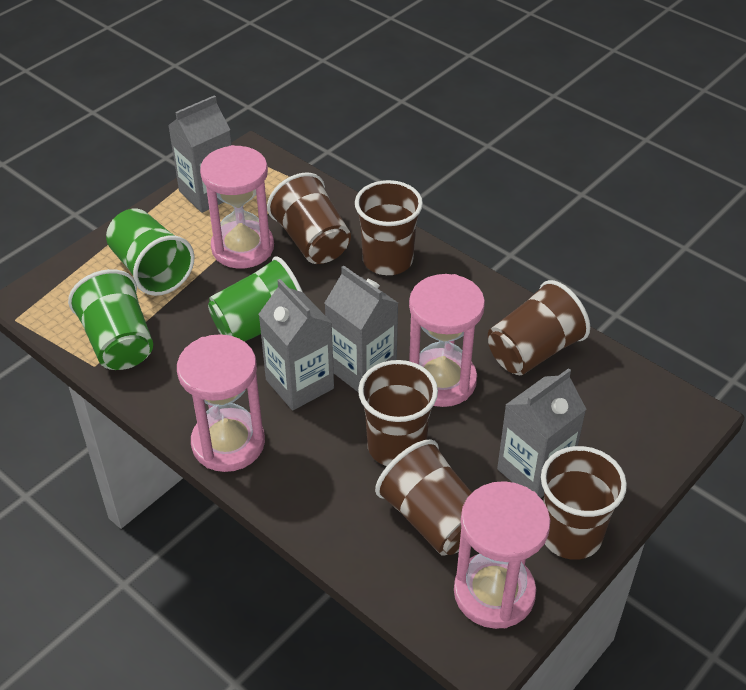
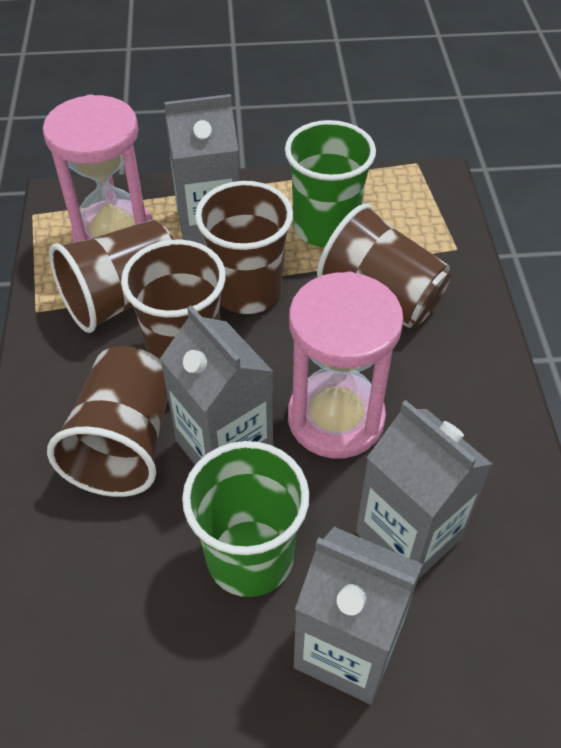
brown cup: [267,172,351,264] [355,180,423,275] [358,360,438,466] [375,440,472,556] [488,280,590,375] [541,446,627,560] = 6 -> [47,346,168,497] [49,220,174,333] [121,239,226,359] [195,181,293,314] [317,204,451,328] = 5
green cup: [68,269,153,370] [106,209,194,296] [208,257,303,342] = 3 -> [182,441,310,597] [285,120,376,247] = 2
pink hourglass: [177,334,265,472] [200,145,274,268] [409,274,485,407] [454,481,550,629] = 4 -> [43,94,153,243] [288,272,404,458] = 2

